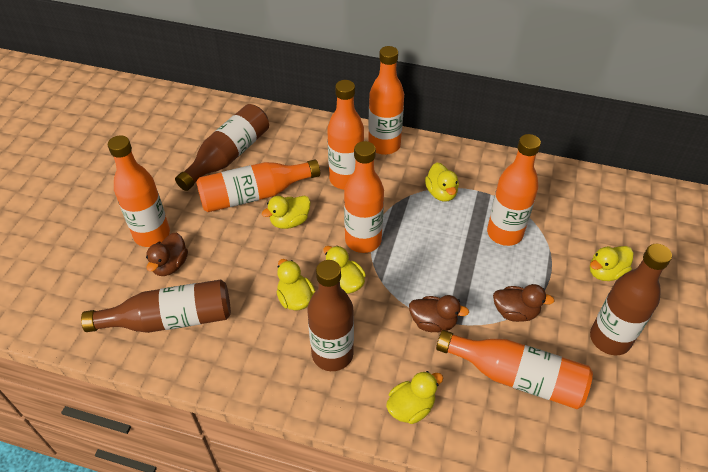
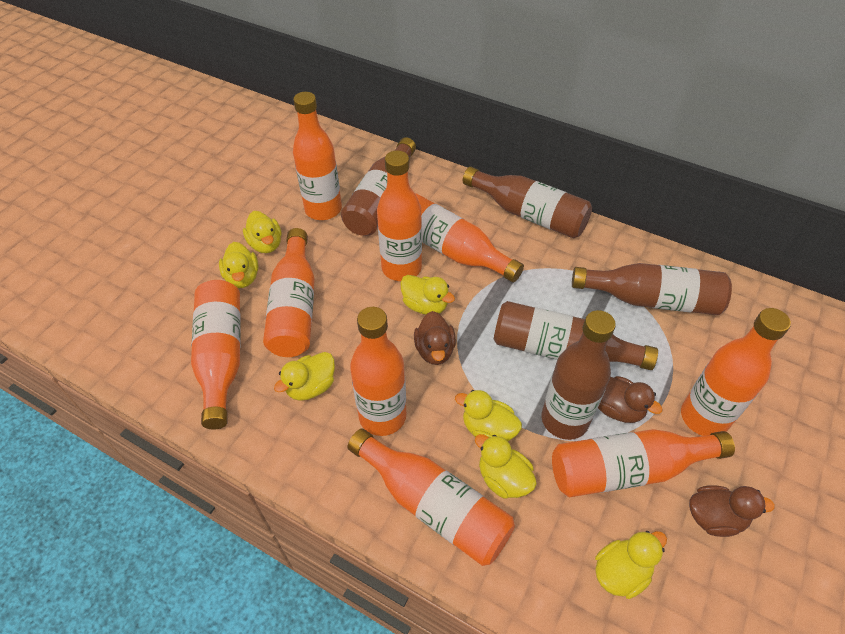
brown bottle: [81,279,231,333] [175,104,269,191] [308,260,354,371] [590,244,672,355] = 4 -> [341,137,416,236] [463,167,592,238] [494,301,658,370] [542,310,616,440] [572,263,732,315] = 5
orange bottle: [108,135,170,247] [196,159,320,212] [327,80,364,190] [344,141,384,253] [368,46,404,155] [436,330,593,409] [487,134,541,246] = 7 -> [191,280,241,429] [263,228,315,357] [293,92,342,220] [348,428,515,566] [350,307,406,436] [377,150,422,281] [415,193,524,282] [552,429,735,497] [681,308,791,436] = 9
yellow duck: [262,195,311,229] [277,259,315,311] [323,246,366,294] [386,371,443,424] [425,162,459,201] [590,246,633,281] = 6 -> [219,242,259,288] [243,211,282,253] [274,352,335,401] [401,275,455,315] [455,390,522,441] [475,434,537,499] [595,531,667,599] = 7

